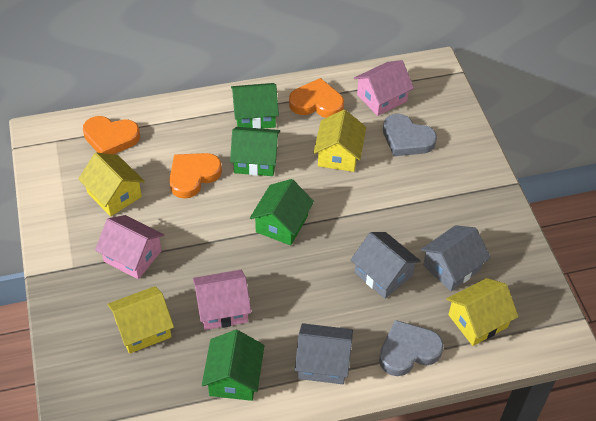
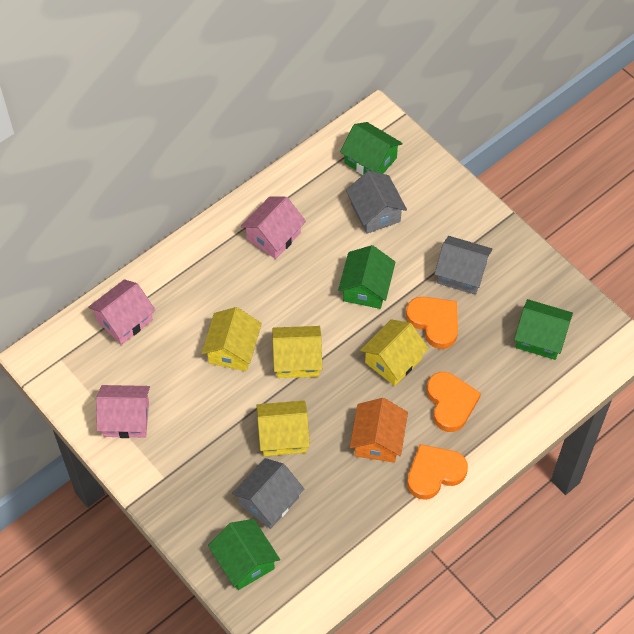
grey heart: [379,320,444,376] [383,114,437,156] = 2 -> none = 0
orange house: none = 0 -> [350,398,408,463] = 1

